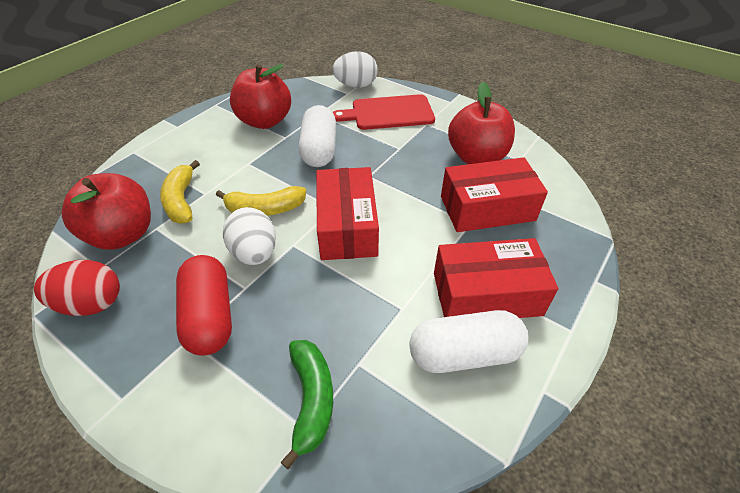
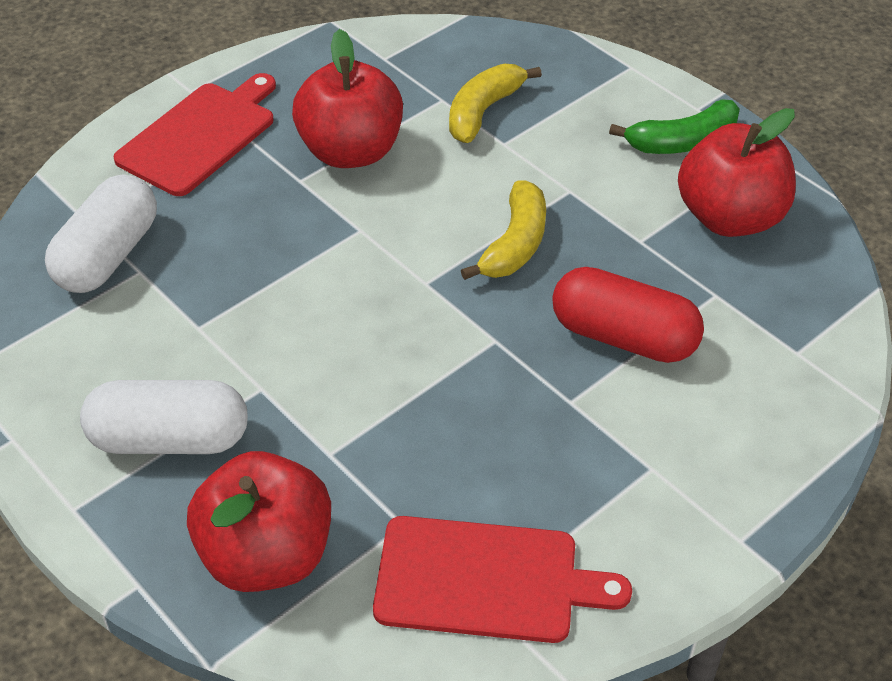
red box: [316,167,379,260] [434,238,558,318] [441,157,548,232] = 3 -> none = 0
red cutting board: [333,94,435,130] = 1 -> [114,73,276,196] [373,516,632,643] = 2
red egg: [34,260,120,316] = 1 -> none = 0
white egg: [223,207,276,265] [332,51,378,88] = 2 -> none = 0

